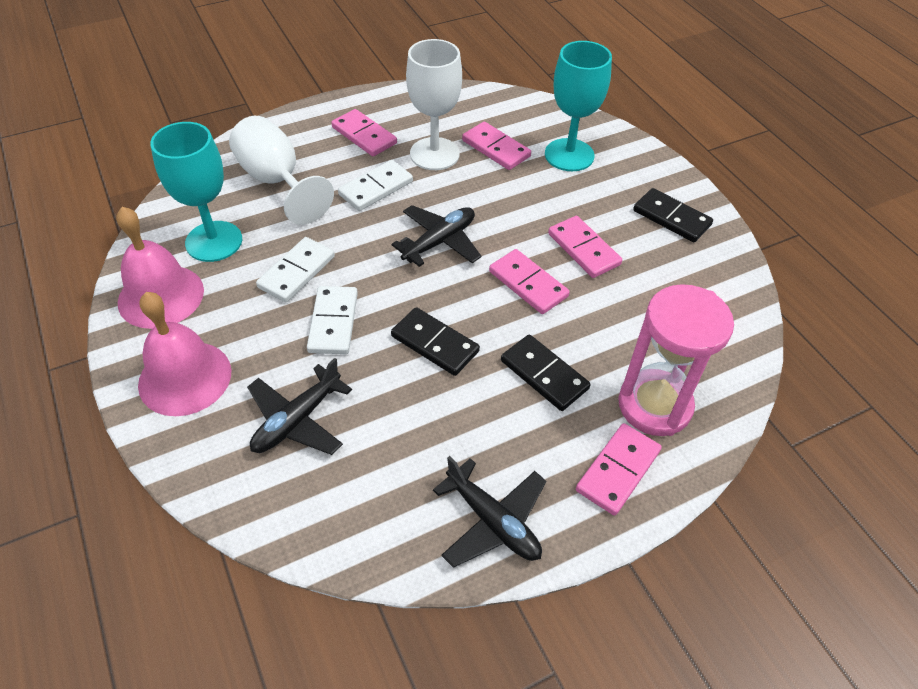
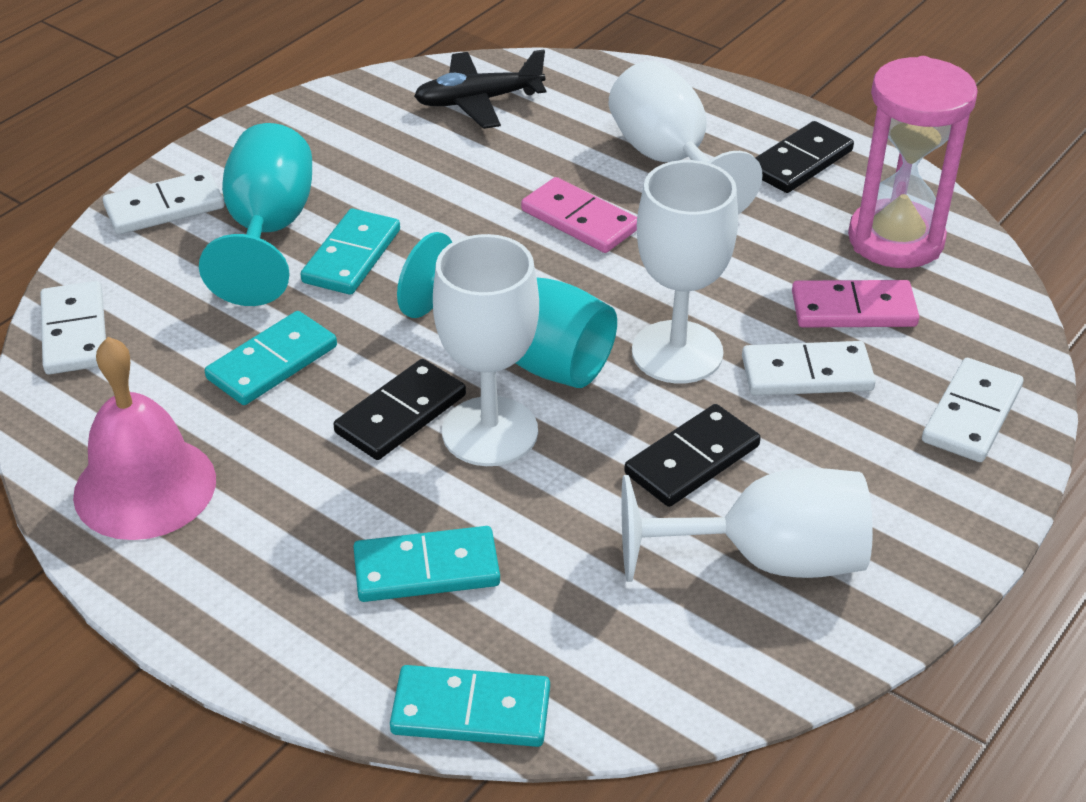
black plane: [247,358,352,455] [391,205,481,267] [433,456,547,568] = 3 -> [414,49,546,129] = 1
pink bell: [116,207,204,329] [138,292,231,416] = 2 -> [73,337,216,540] = 1
pink domino: [331,109,397,156] [462,122,531,170] [489,249,570,314] [548,216,622,278] [576,423,662,516] = 5 -> [521,177,637,253] [792,280,919,327] = 2
turquoise domino: none = 0 -> [205,311,337,405] [300,209,400,295] [353,526,500,602] [390,665,550,747] = 4
white domino: [256,237,335,303] [307,286,358,354] [338,160,413,211] = 3 -> [41,281,106,374] [103,170,225,234] [742,341,876,396] [922,358,1023,462] = 4
white goblet: [229,116,334,225] [406,39,462,170] = 2 -> [433,234,539,466] [609,61,763,215] [621,468,873,582] [632,160,738,383] = 4

